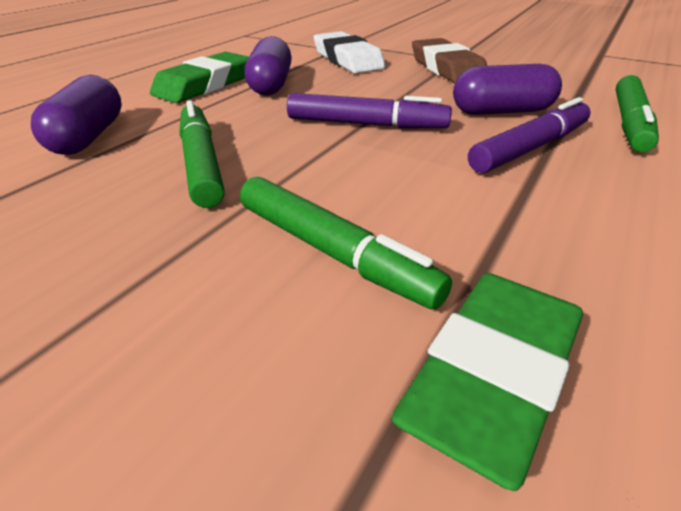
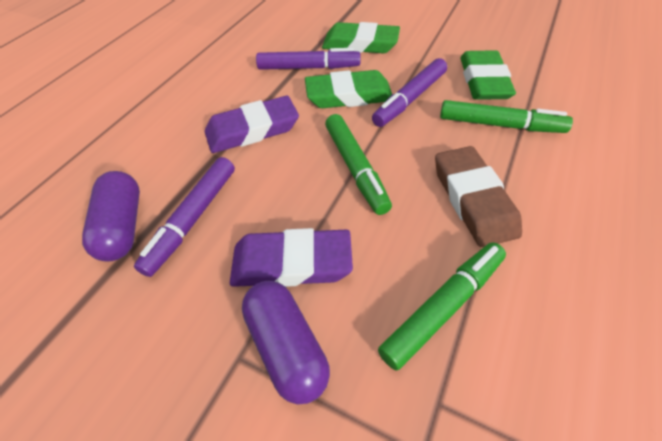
green eraser: [150,51,249,103] [392,273,583,491] = 2 -> [305,70,392,108] [322,22,400,53] [460,50,516,100] = 3
purple capsule: [31,75,122,155] [244,36,292,95] [453,64,562,115] = 3 -> [82,171,140,262] [242,281,330,405] = 2
purple eraser: none = 0 -> [205,96,299,153] [230,228,353,287] = 2
purple marker: [287,93,452,128] [468,97,591,173] = 2 -> [134,157,235,277] [256,48,361,70] [372,58,447,127] = 3
white eraser: [313,31,386,74] = 1 -> none = 0

